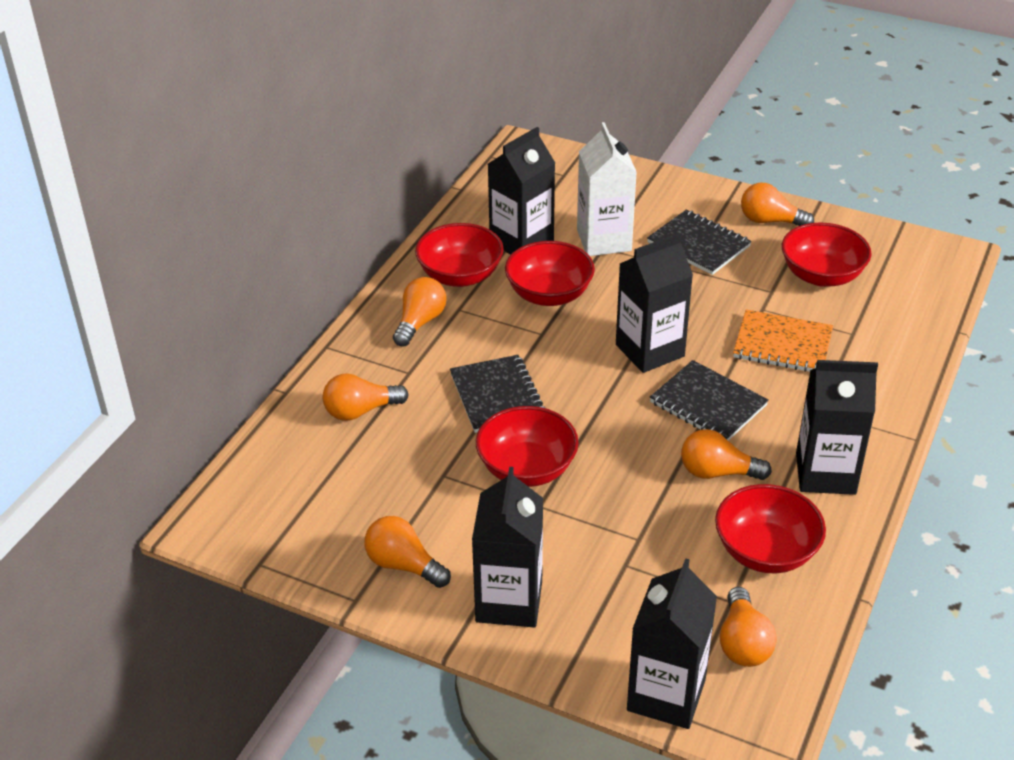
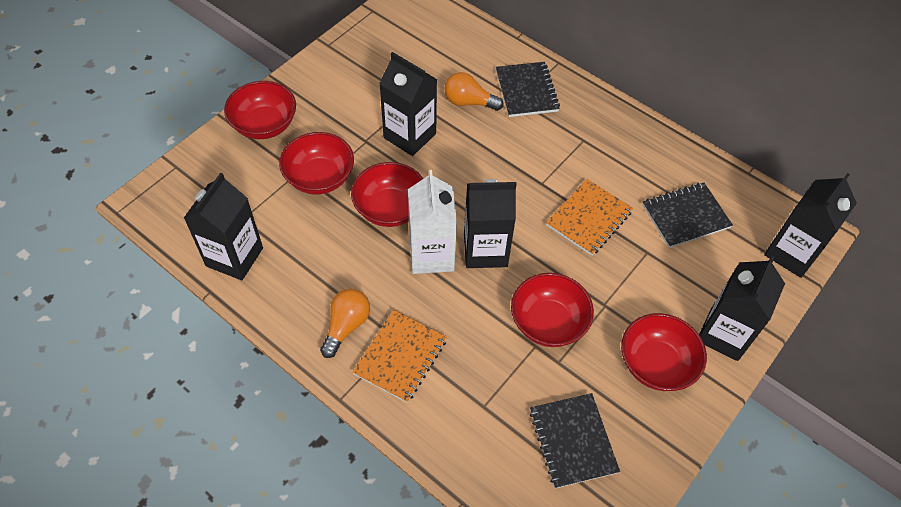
orange light bulb: [323,373,409,421] [364,516,451,588] [393,277,447,346] [681,429,772,480] [720,587,777,667] [741,183,814,226] = 6 -> [320,289,370,358] [445,72,503,111] = 2
orange notebook: [733,310,833,372] = 1 -> [352,310,447,403] [546,179,633,256] = 2

